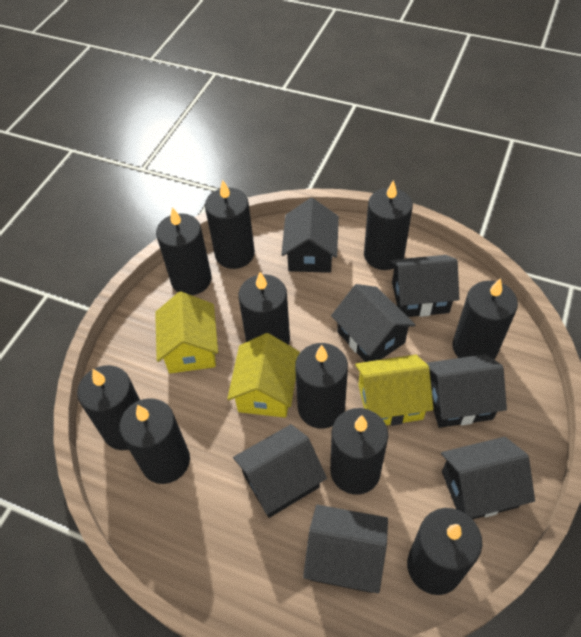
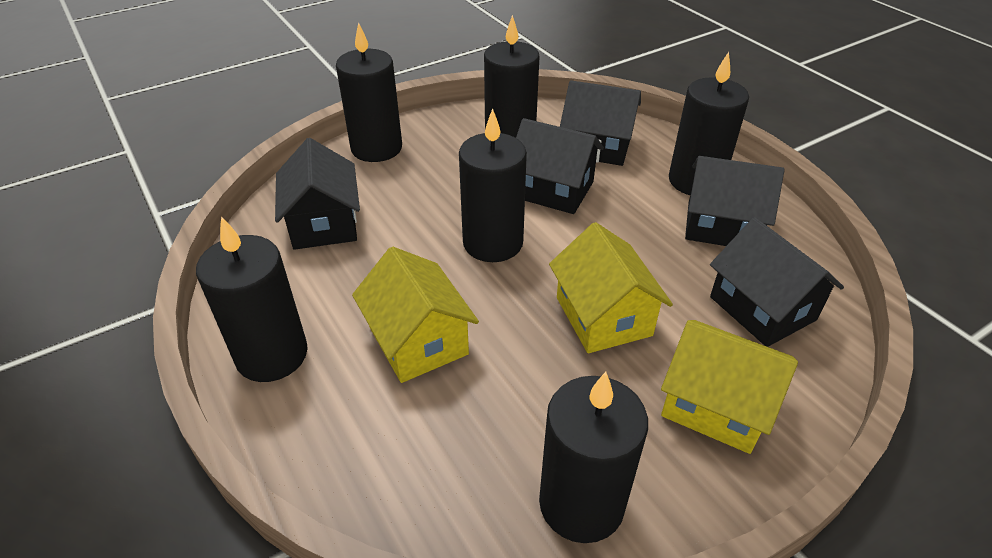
black candle: [77,365,140,450] [119,398,190,484] [156,207,212,295] [205,180,255,269] [238,272,290,345] [295,343,348,429] [330,408,388,495] [364,180,413,270] [407,508,482,595] [452,278,518,360] = 10 -> [196,216,308,382] [336,22,402,162] [459,108,527,262] [484,15,539,138] [539,372,648,543] [669,52,749,195] = 6
black house: [233,424,327,518] [281,198,339,273] [303,505,388,593] [331,284,416,362] [390,255,459,317] [426,354,507,428] [441,437,535,519] = 7 -> [275,138,360,250] [516,118,604,214] [560,80,641,166] [685,156,785,246] [710,217,844,347] = 5

